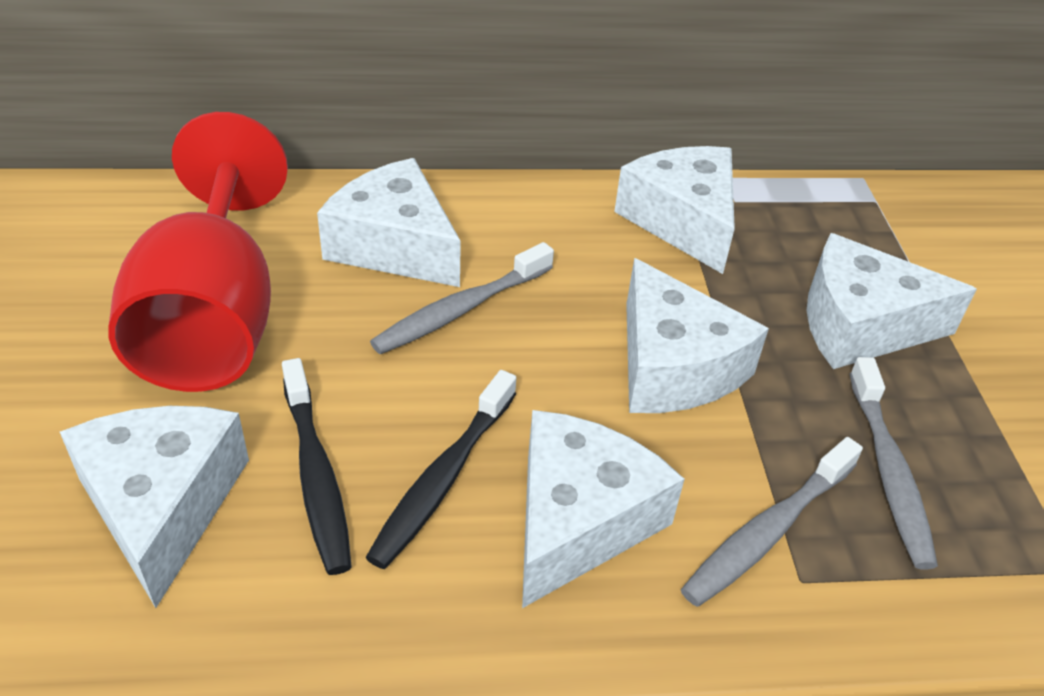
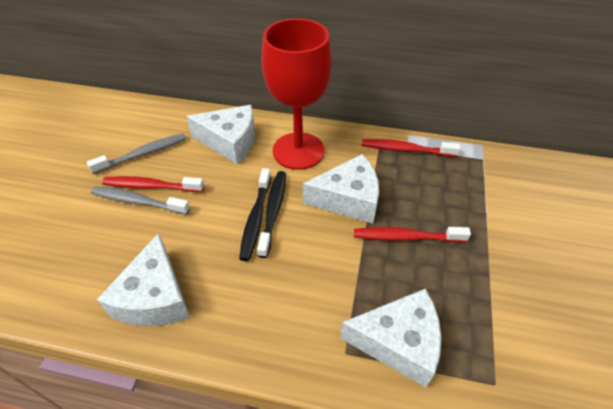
grey toothbrush: [370,242,554,354] [681,437,863,607] [850,357,938,570] = 3 -> [87,133,186,174] [91,186,190,215] = 2
red toothbrush: none = 0 -> [102,176,204,192] [354,227,471,243] [362,139,461,157] = 3
white cheese: [60,406,249,608] [317,158,461,287] [522,410,684,608] [614,146,735,274] [626,258,769,413] [806,233,977,369] = 6 -> [97,233,190,326] [186,105,255,164] [303,154,379,224] [340,288,442,387] = 4

